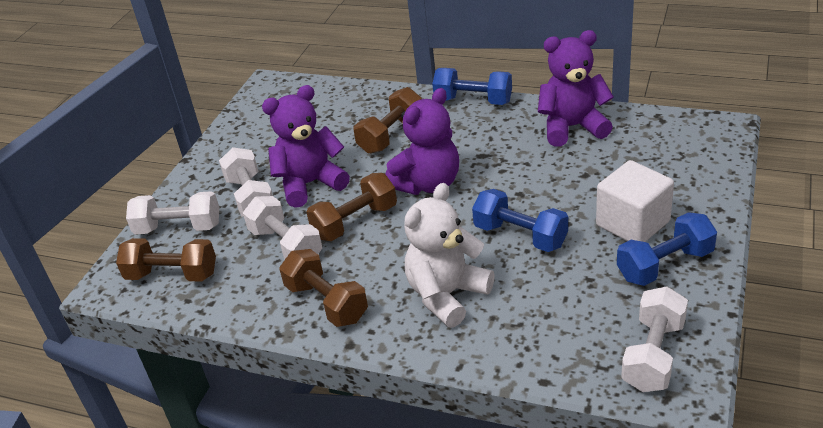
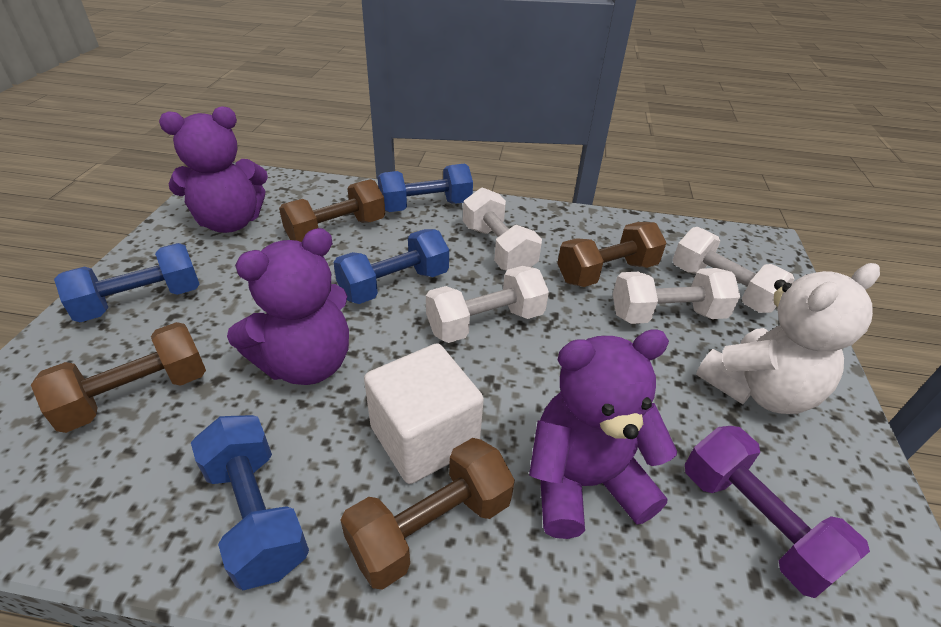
blue dumbbell: [432,68,512,105] [472,189,568,252] [617,212,717,286] = 3 -> [54,243,200,322] [191,415,309,590] [333,229,449,304] [378,164,473,212] = 4
purple dumbbell: none = 0 -> [685,426,870,598] = 1

